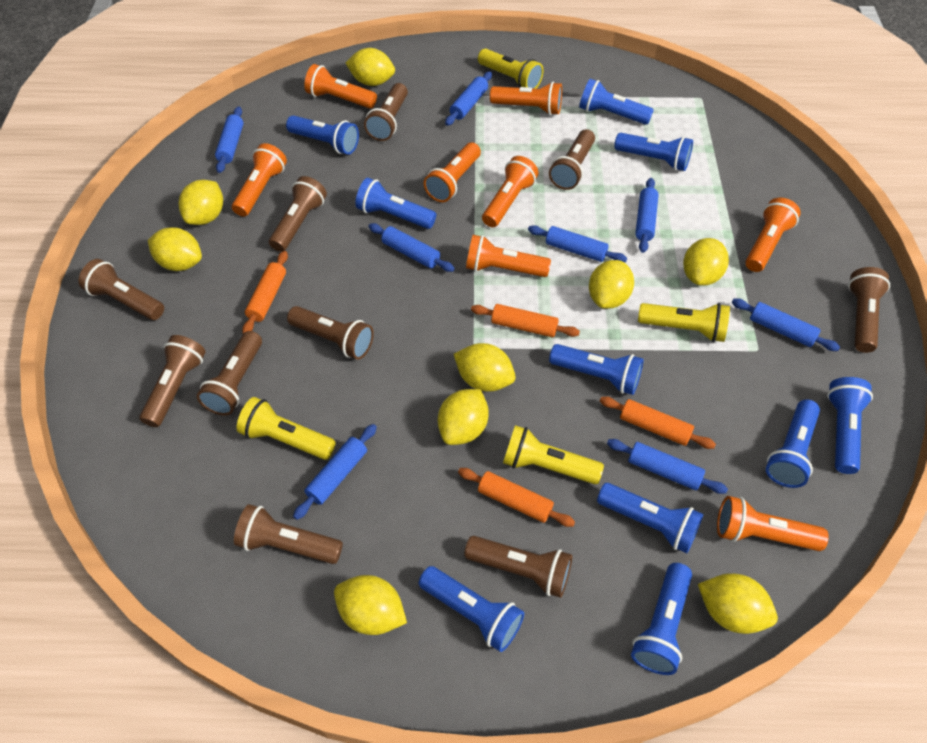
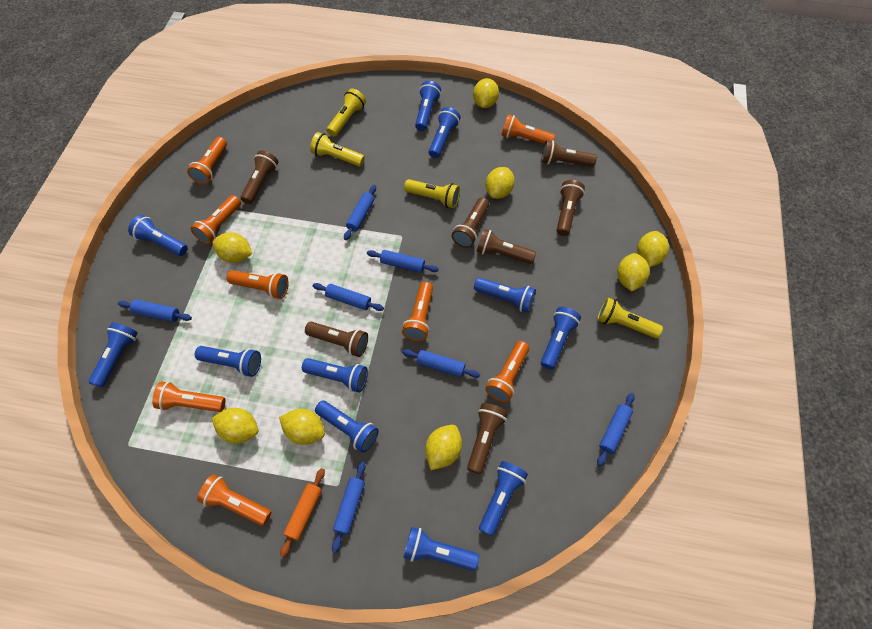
blue flashlight: [286,115,359,155] [355,178,436,229] [419,566,524,652] [549,344,644,395] [579,79,654,125] [597,483,703,553] [614,133,693,171] [631,563,692,675] [766,399,820,488] [827,377,873,474] = 10 -> [89,322,138,388] [128,215,187,256] [195,346,261,377] [302,358,368,393] [315,401,379,453] [403,527,479,571] [415,81,441,131] [428,107,461,158] [474,277,536,313] [479,461,528,536] [541,307,581,370] = 11
blue rolling pin: [215,107,244,173] [293,424,377,520] [369,223,455,272] [445,71,492,126] [528,225,627,262] [607,439,728,494] [635,178,659,253] [731,298,840,351] = 8 -> [118,300,192,322] [313,283,384,311] [332,461,366,553] [344,185,376,240] [367,250,439,273] [402,349,480,378] [597,393,635,467] = 7
brown flashlight: [79,259,164,320] [139,335,206,427] [197,331,262,416] [234,504,343,564] [269,176,327,252] [287,306,374,360] [364,83,408,141] [464,536,572,598] [549,129,595,190] [848,267,890,353] = 10 -> [240,150,278,204] [305,321,368,357] [452,198,489,248] [467,403,508,474] [476,229,536,264] [541,140,597,167] [557,180,585,236] = 7
orange rolling pin: [242,251,288,333] [458,468,575,527] [471,304,580,337] [600,396,716,449] = 4 -> [280,468,325,558] = 1
yellow lemon: [148,227,202,271] [179,180,223,225] [334,575,407,635] [346,48,395,86] [438,389,489,445] [454,343,516,392] [589,260,634,309] [683,238,729,286] [698,573,778,634] = 9 -> [212,232,252,263] [212,408,258,443] [279,409,325,445] [425,425,462,470] [473,78,499,108] [486,167,515,199] [617,253,650,291] [637,231,669,267] = 8

